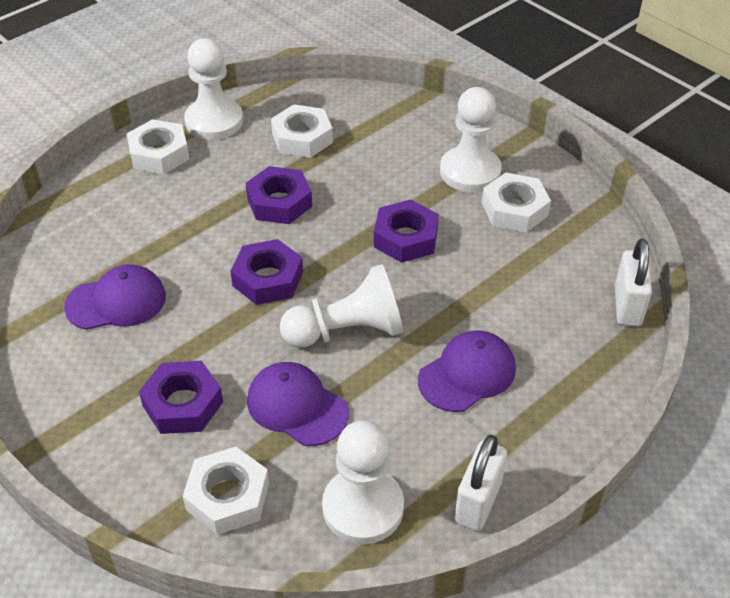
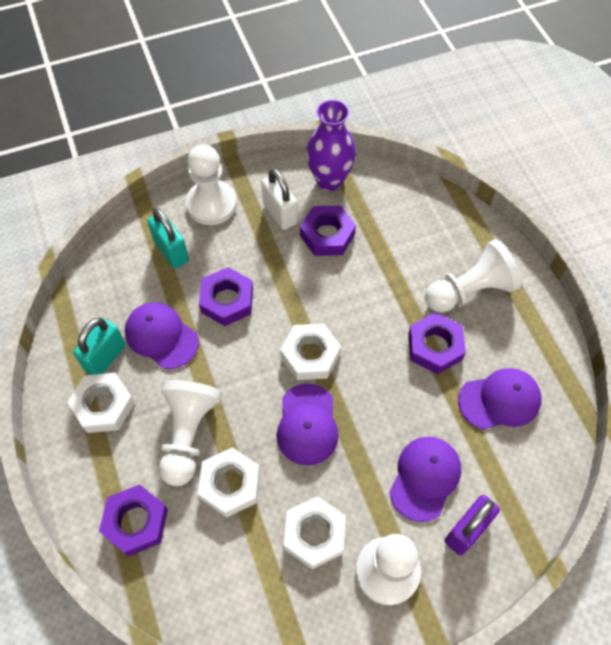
purple cap: [64,264,166,330] [247,362,349,446] [418,330,516,412] = 3 -> [125,302,199,369] [277,383,339,466] [389,437,461,522] [458,368,542,430] = 4
purple padlock: none = 0 -> [445,495,500,556] = 1
purple vase: none = 0 -> [306,100,356,191] = 1
turquoise padlock: none = 0 -> [73,318,126,375] [147,208,189,269] = 2
white padlock: [455,435,507,531] [615,239,652,326] = 2 -> [261,168,298,230] = 1

